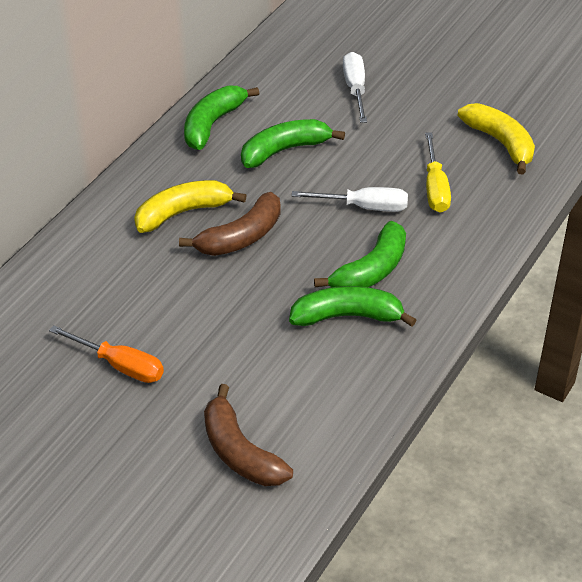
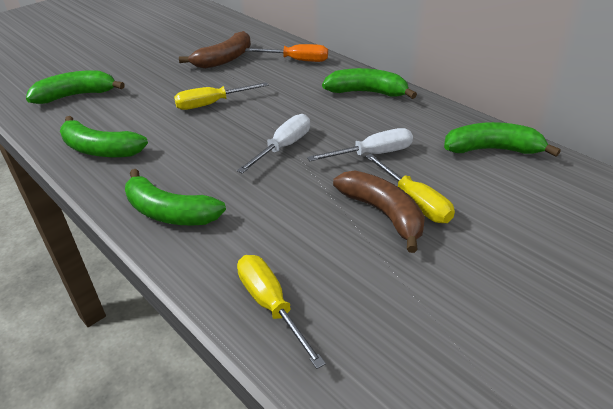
green banana: [184,86,259,150] [241,119,345,168] [289,286,416,327] [314,221,406,287] = 4 -> [26,70,125,104] [60,116,148,158] [125,169,226,226] [322,68,417,99] [444,122,561,157] = 5
yellow banana: [134,180,247,233] [458,103,535,174] = 2 -> none = 0
yellow screwdriver: [425,132,451,213] = 1 -> [174,82,268,110] [237,255,326,369] [365,154,455,223] = 3

